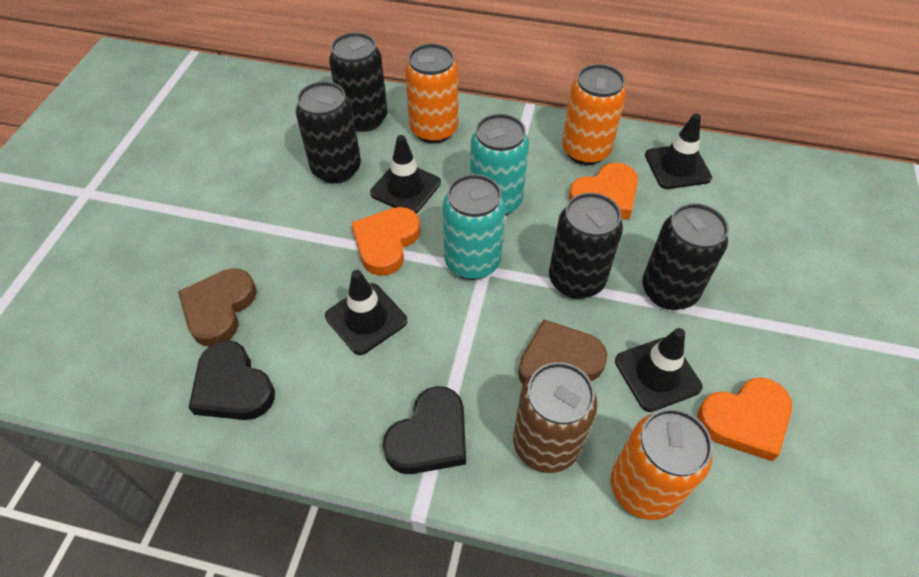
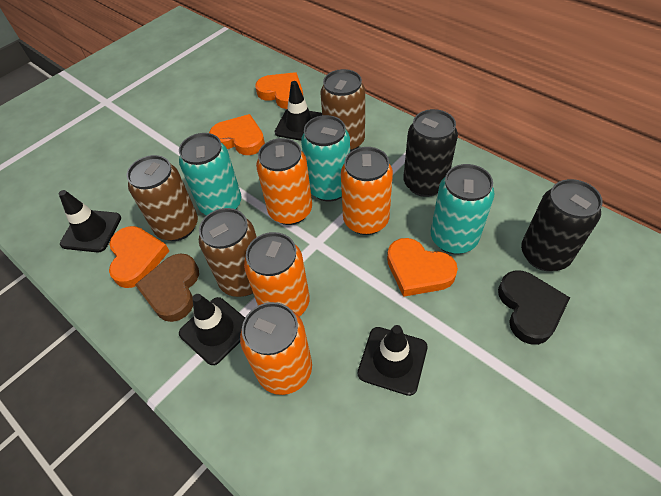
black can: [296,81,361,184] [329,32,388,132] [549,193,623,299] [642,203,729,310] = 4 -> [403,109,458,197] [521,179,603,271] = 2
black heart: [188,340,275,420] [383,386,466,474] = 2 -> [498,270,570,345] = 1
brown can: [513,362,597,473] = 1 -> [127,155,198,241] [199,208,257,297] [320,69,365,152] = 3
brown heart: [178,268,257,347] [518,320,608,385] = 2 -> [135,253,199,322] = 1
orange can: [405,44,458,144] [562,64,626,165] [611,409,713,520] = 3 -> [240,302,312,395] [244,232,310,317] [256,138,312,225] [341,147,393,235] = 4
orange heart: [351,207,420,276] [568,163,638,219] [697,377,792,461] = 3 -> [109,226,169,288] [209,114,265,155] [255,72,303,109] [387,238,458,297] = 4
turquoise can: [443,174,506,280] [470,114,529,216] = 2 -> [179,133,241,215] [301,115,350,202] [431,164,495,254] = 3

